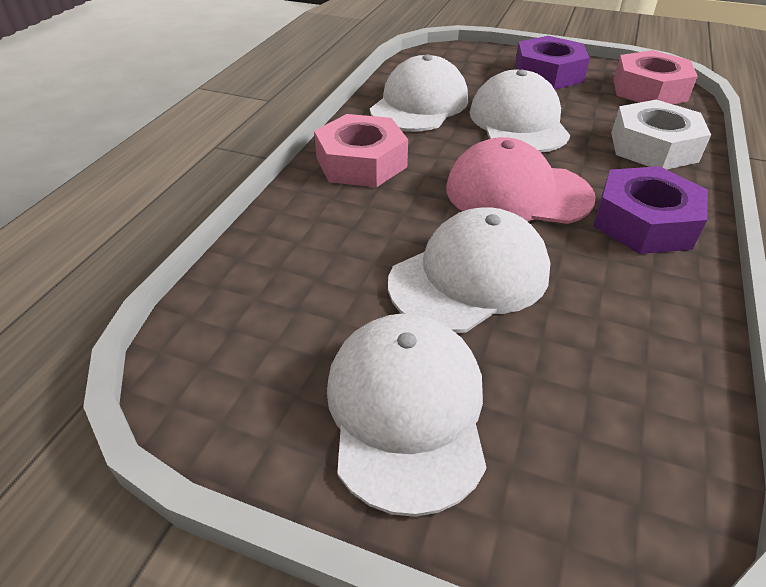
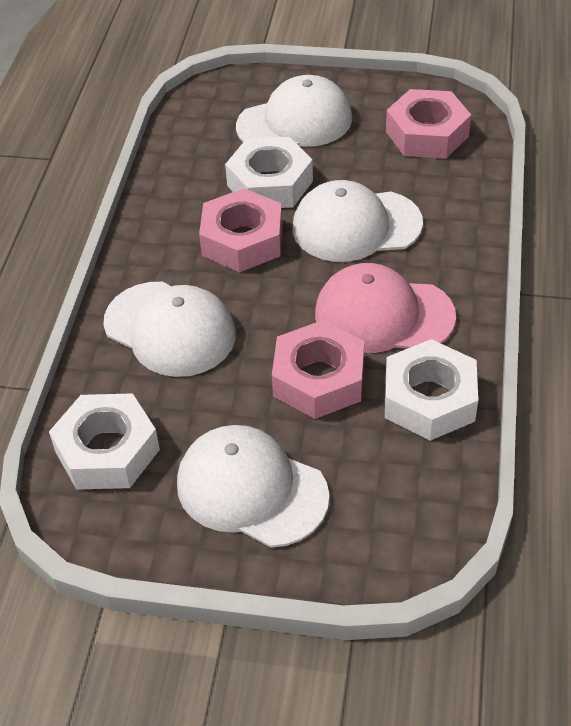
pink nut: [314,114,408,187] [613,50,698,104] = 2 -> [199,188,282,272] [272,320,364,419] [386,89,471,159] = 3
purple nut: [515,36,590,89] [593,166,708,254] = 2 -> none = 0
white nut: [611,100,711,170] = 1 -> [49,393,160,490] [225,137,313,208] [385,339,478,441] = 3

